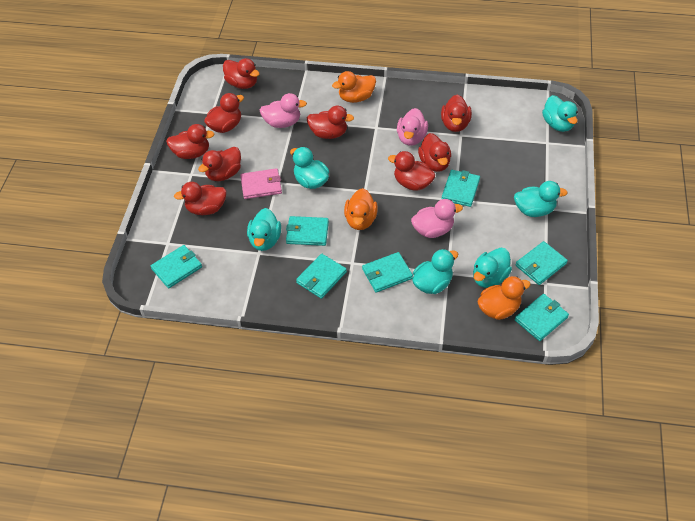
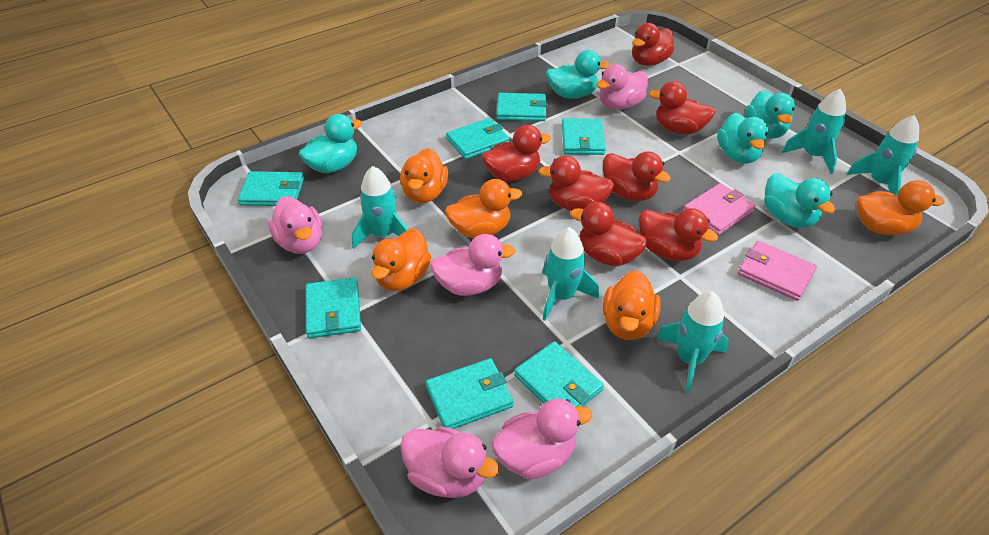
orange duck: [332,71,376,103] [344,188,378,230] [477,276,531,320] = 3 -> [371,228,431,291] [400,148,448,203] [445,179,522,238] [603,270,661,340] [856,180,945,235] = 5
pink duck: [260,93,307,128] [397,108,428,146] [411,199,463,238] = 3 -> [268,196,323,254] [400,426,499,498] [430,234,516,296] [492,399,592,479] [596,64,648,110] = 5
pink wallet: [240,168,282,199] = 1 -> [683,183,756,235] [738,241,817,301] = 2
red duck: [166,124,214,159] [174,182,226,215] [198,147,241,181] [204,93,244,133] [223,58,260,89] [307,106,354,139] [388,151,435,190] [418,133,451,172] [441,95,472,132] = 9 -> [482,125,551,181] [538,156,614,211] [570,202,647,266] [603,151,671,201] [632,23,674,66] [639,208,718,261] [649,81,715,134] = 7
turquoise duck: [247,208,281,251] [290,147,329,189] [412,249,458,294] [473,248,512,288] [514,181,568,217] [542,95,578,132] = 6 -> [299,114,362,173] [546,50,610,99] [717,113,768,164] [745,90,795,139] [764,173,835,228] = 5
turquoise rocket: none = 0 -> [352,166,408,249] [542,227,599,321] [656,291,729,393] [782,89,846,174] [847,115,919,196] = 5

